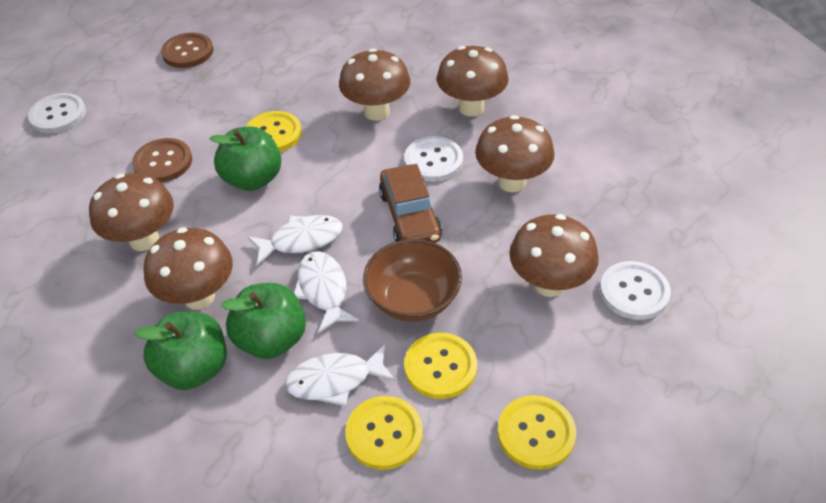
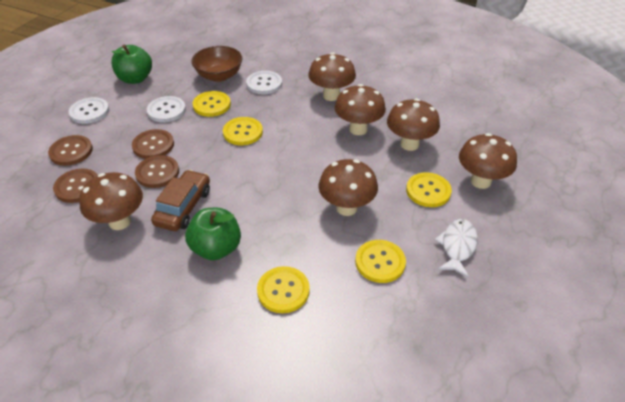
brown button: [132,138,192,183] [161,33,214,68] = 2 -> [48,135,93,166] [53,169,98,203] [132,129,174,159] [135,155,179,188] = 4
green apple: [135,312,227,390] [210,127,281,191] [221,283,306,359] = 3 -> [111,45,152,84] [185,208,241,260] = 2
white fish: [248,215,343,266] [285,344,396,406] [294,251,359,334] = 3 -> [435,219,478,278] = 1
yellow button: [246,111,302,152] [345,396,423,470] [404,333,477,399] [498,395,576,470] = 4 -> [193,91,231,117] [223,117,263,145] [257,266,310,313] [355,240,406,283] [406,172,452,207] = 5

